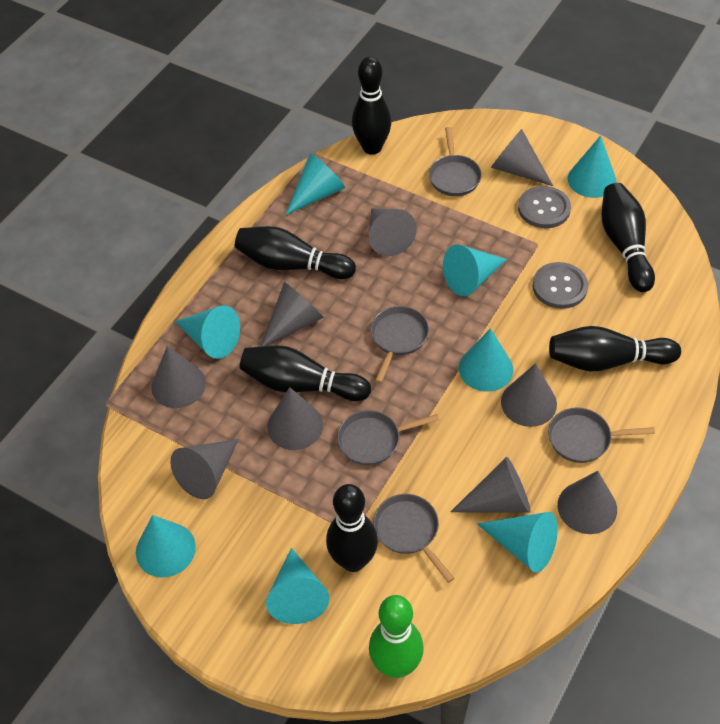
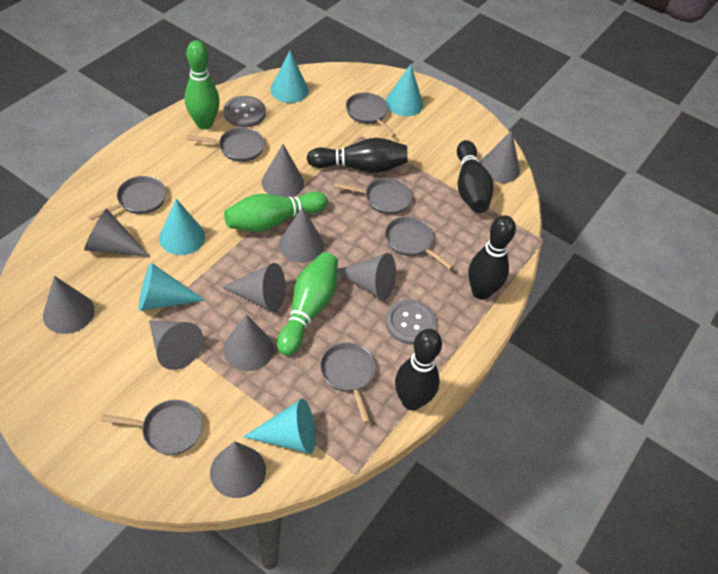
black bowling pin: [235,226,356,279] [240,345,371,401] [326,484,378,572] [352,56,392,155] [549,326,681,372] [601,183,655,292] = 6 -> [307,138,408,173] [395,329,442,410] [457,140,493,213] [468,215,516,300] = 4
green bowling pin: [369,595,424,678] = 1 -> [185,40,220,129] [224,191,328,232] [277,252,338,356] = 3
grey cone: [151,346,206,408] [170,439,239,499] [260,282,324,347] [267,387,323,450] [369,208,417,256] [451,457,531,513] [491,129,553,186] [501,363,557,427] [558,471,617,534] = 9 -> [43,276,95,334] [84,209,150,257] [149,321,203,370] [210,441,266,498] [222,263,286,312] [223,314,274,371] [261,144,304,197] [279,207,324,263] [337,253,396,300] [480,130,520,183] = 10
grey pan: [337,410,439,465] [371,306,429,383] [373,494,455,583] [429,127,482,196] [548,408,655,463] = 5 -> [89,176,166,220] [101,400,203,455] [187,127,265,162] [320,342,375,423] [334,178,412,215] [346,92,396,137] [385,216,453,269] = 7
turquoise cone: [136,515,196,577] [175,305,240,359] [266,548,329,624] [286,153,345,215] [443,245,507,296] [459,328,513,392] [477,512,558,573] [568,136,617,198] = 8 -> [139,263,205,311] [159,199,205,255] [244,399,316,454] [270,51,309,103] [386,64,423,116] = 5

